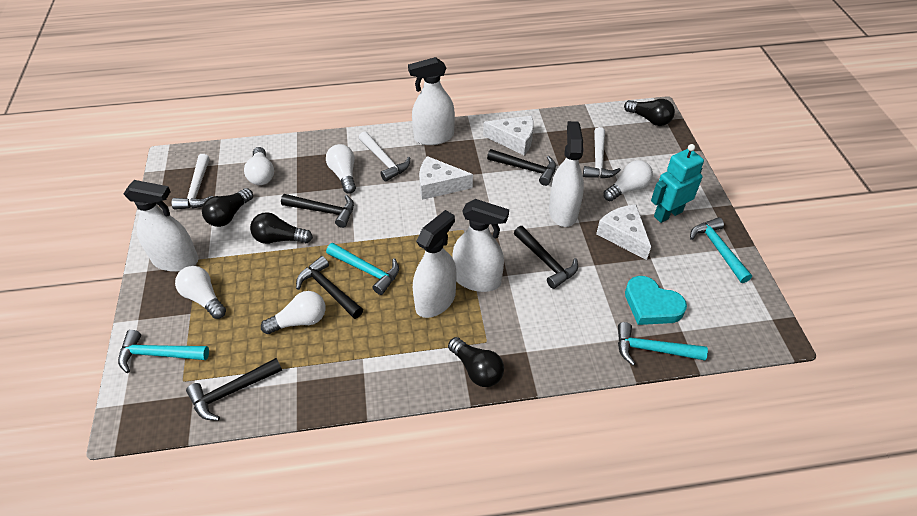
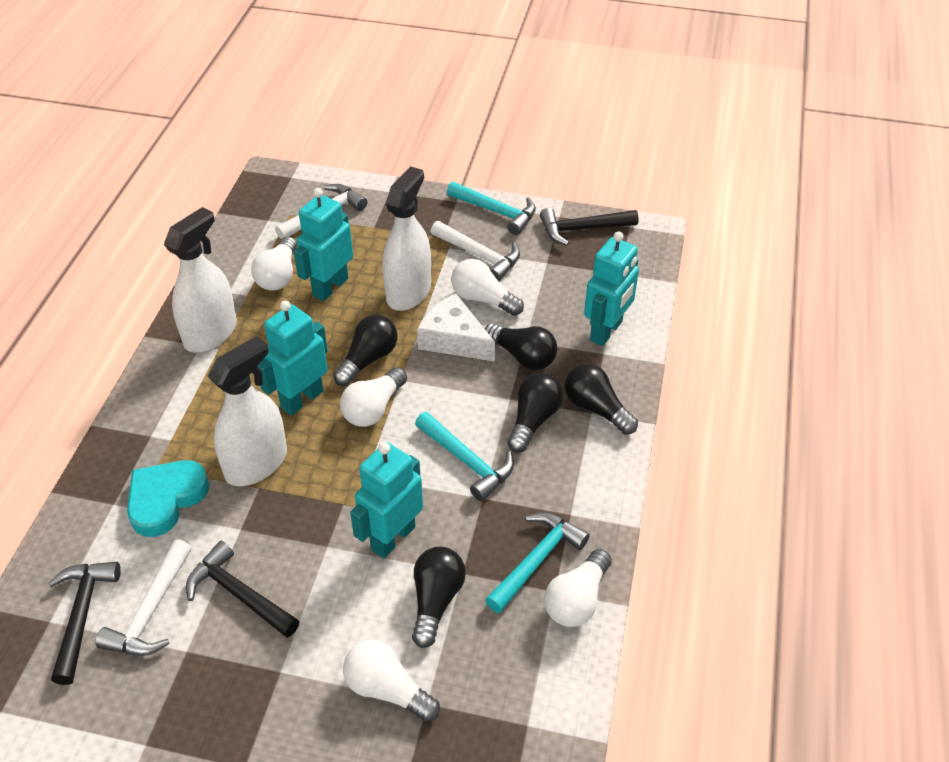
black hammer: [186,358,282,421] [281,194,354,228] [296,256,363,319] [487,149,556,186] [514,226,578,289] = 5 -> [48,562,121,685] [186,541,299,638] [540,208,639,245] = 3
black light bulb: [202,188,253,227] [250,212,313,244] [448,337,504,387] [624,99,675,126] = 4 -> [333,315,397,386] [412,547,466,648] [484,323,557,370] [507,373,563,453] [564,363,638,435] = 5
turquoise hammer: [118,330,209,373] [326,243,399,295] [618,322,708,365] [690,217,752,283] = 4 -> [415,412,514,501] [447,182,536,235] [485,512,590,613] = 3
turquoise robot: [651,144,704,223] = 1 -> [258,301,328,415] [294,188,353,301] [350,442,423,558] [584,231,639,346] = 4
white cheese: [419,156,473,200] [483,116,534,155] [596,204,651,260] = 3 -> [417,294,495,362] = 1
white spray bottle: [123,180,199,272] [408,57,455,145] [413,210,456,318] [452,199,509,292] [549,121,584,227] = 5 -> [164,207,237,353] [208,336,287,486] [382,166,431,311] = 3

